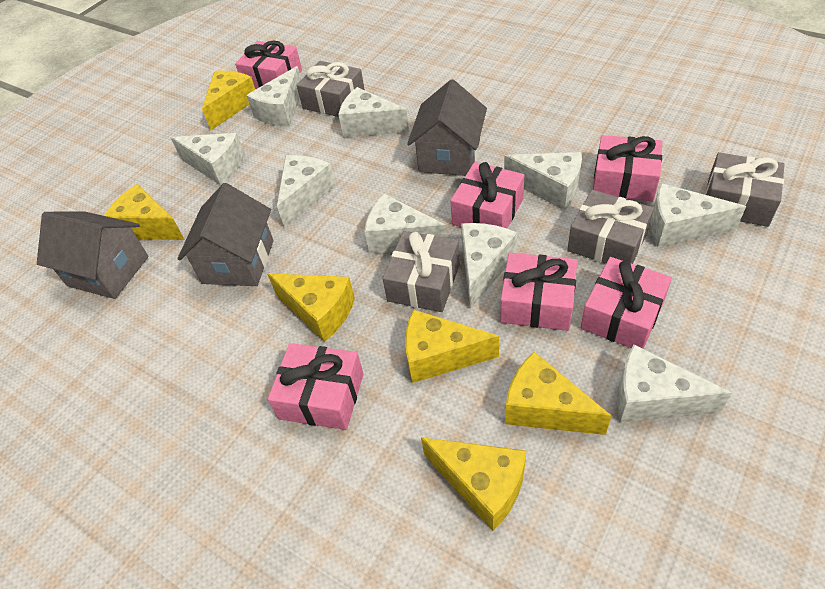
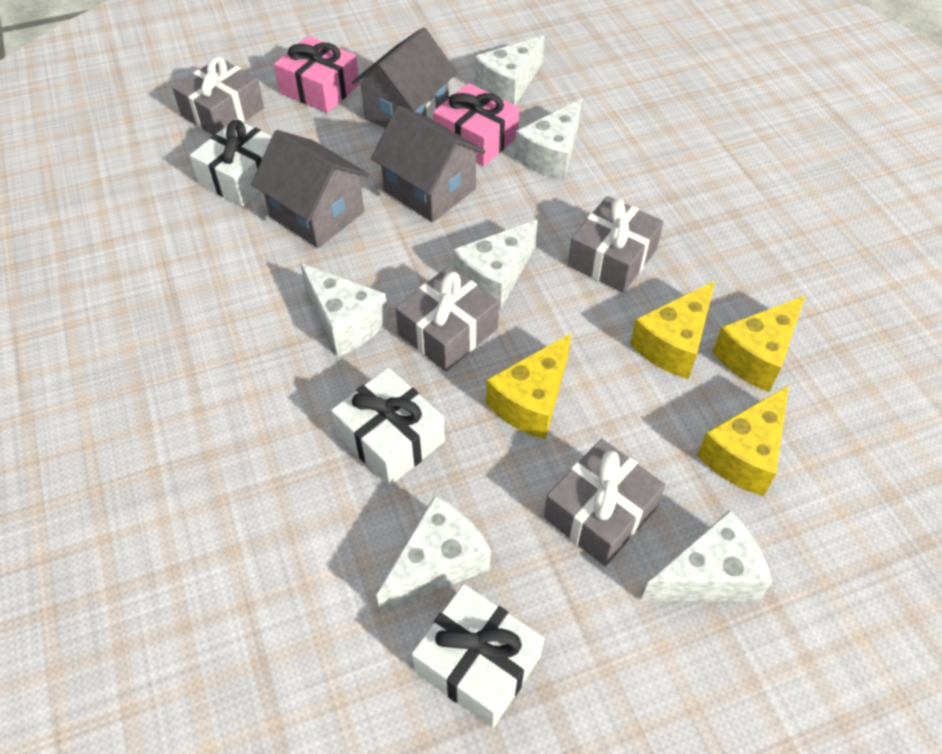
pink gift: [235,41,302,89] [268,343,364,430] [451,162,524,229] [500,253,577,331] [581,257,672,349] [593,135,662,201] = 6 -> [274,36,360,113] [433,83,519,166] = 2
white cheese: [170,133,245,185] [246,66,301,127] [277,155,336,228] [338,87,409,137] [365,194,447,254] [461,223,517,309] [504,152,582,211] [617,344,732,422] [651,183,746,247] = 9 -> [300,263,389,357] [377,496,491,613] [453,220,538,310] [475,35,544,105] [515,99,582,180] [641,510,772,602] = 6
white gift: none = 0 -> [190,119,272,207] [331,368,445,486] [412,584,544,728] = 3
yellow cheese: [104,184,185,240] [202,71,255,130] [267,273,355,342] [405,309,499,383] [421,437,526,531] [505,352,611,435] = 6 -> [486,333,571,439] [630,281,715,379] [697,385,789,496] [712,295,805,392] = 4

